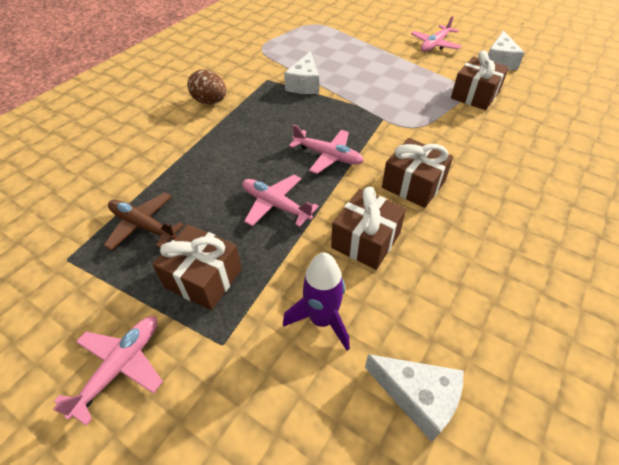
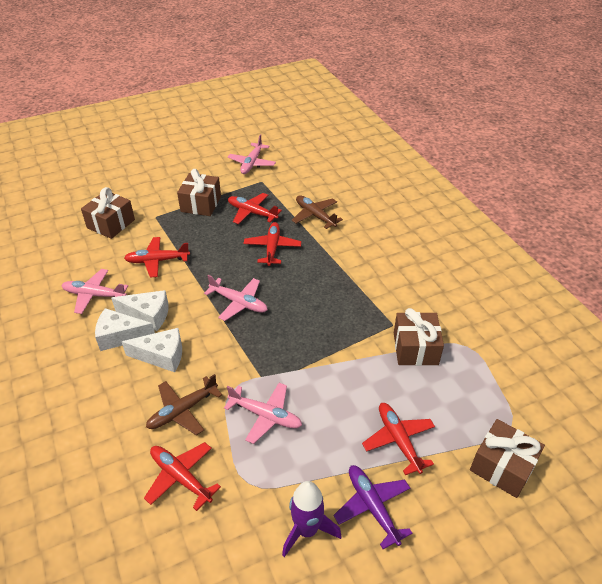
brown egg: [187,70,226,104] = 1 -> none = 0
brown plane: [103,192,184,251] = 1 -> [146,374,222,435] [292,195,343,229] = 2
purple plane: none = 0 -> [334,465,413,549] = 1
red plane: none = 0 -> [124,237,190,278] [144,442,221,511] [228,193,282,224] [243,222,301,266] [362,403,435,475] = 5

